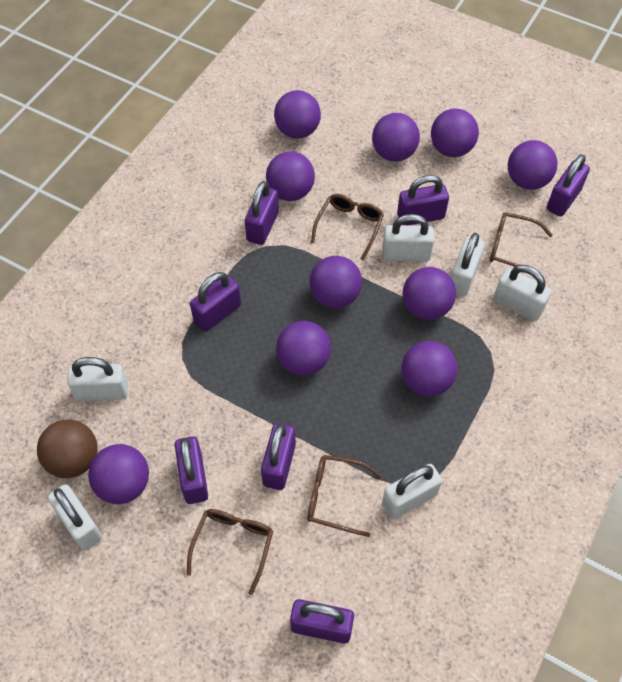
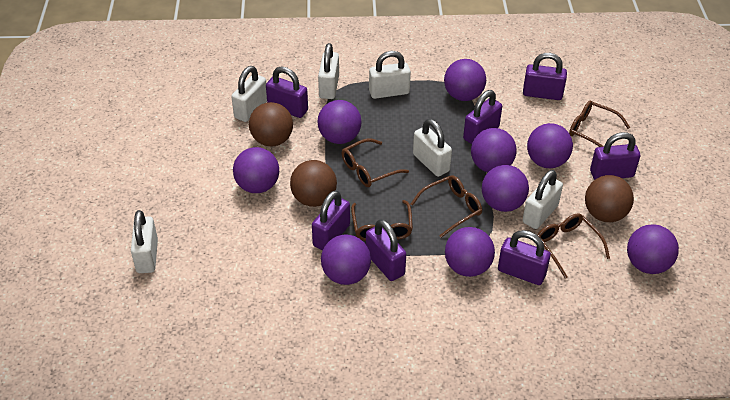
brown ball: [37,419,98,478] = 1 -> [249,102,293,147] [290,160,337,207] [585,175,634,222] = 3
brown glasses: [187,509,273,595] [307,455,382,537] [311,194,384,261] [490,212,553,267] = 4 -> [342,138,409,187] [351,200,413,241] [411,175,482,238] [537,214,610,279] [569,101,630,147] = 5
purple ball: [88,444,149,504] [266,151,315,201] [274,90,321,139] [276,321,331,376] [309,256,362,308] [372,113,420,162] [401,341,458,397] [402,267,456,320] [431,109,479,157] [508,140,557,190] = 10 -> [233,147,279,193] [317,100,361,144] [321,235,371,285] [444,59,486,101] [445,227,495,277] [471,128,516,172] [482,165,529,212] [527,123,573,168] [627,224,679,274] = 9

